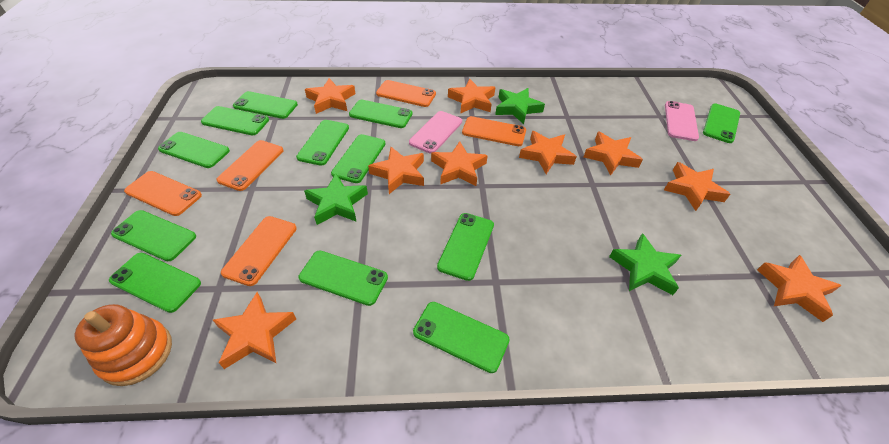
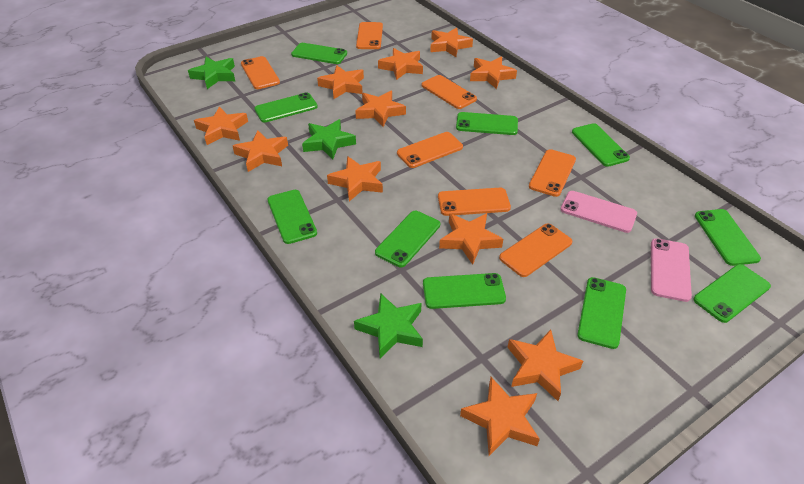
green phone: [109,253,201,313] [111,210,196,261] [158,132,230,168] [201,106,269,135] [233,91,298,119] [296,120,349,166] [299,251,388,306] [331,134,385,183] [349,100,412,128] [413,302,510,373] [437,213,494,281] [703,104,740,143] = 12 -> [255,93,318,123] [268,190,317,244] [291,43,347,64] [375,211,440,267] [423,273,506,309] [456,112,518,135] [572,123,630,167] [577,277,626,349] [693,264,771,323] [695,209,761,266] = 10
orange phone: [124,171,202,216] [216,140,283,191] [221,216,297,286] [376,80,436,107] [462,116,526,146] = 5 -> [241,56,280,89] [356,22,383,49] [397,132,463,168] [422,75,477,109] [438,188,511,216] [499,224,572,277] [529,149,576,197] = 7
orange stacking toy: [75,304,172,386] = 1 -> none = 0
orange star: [213,292,296,369] [305,78,355,114] [368,147,424,194] [431,141,488,186] [448,78,495,114] [519,131,577,174] [584,132,643,176] [664,162,730,211] [757,255,842,322] = 9 -> [194,106,248,145] [233,130,288,172] [317,65,364,99] [327,156,383,202] [355,91,406,127] [378,48,423,80] [430,28,473,57] [439,213,503,265] [460,377,540,456] [470,56,517,89] [507,329,583,401] = 11

